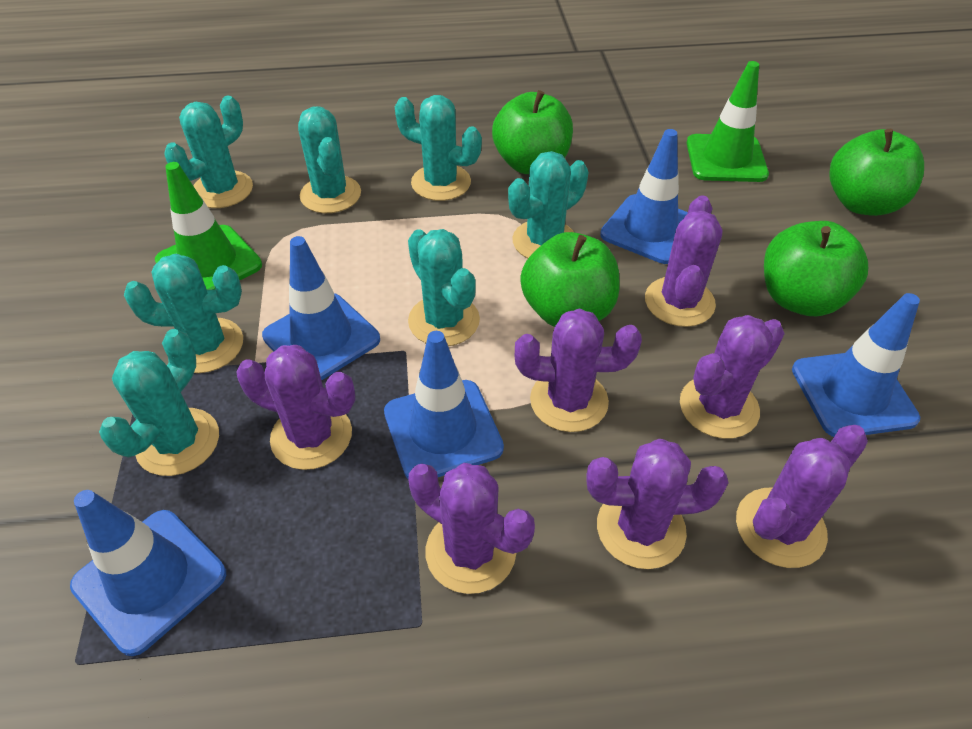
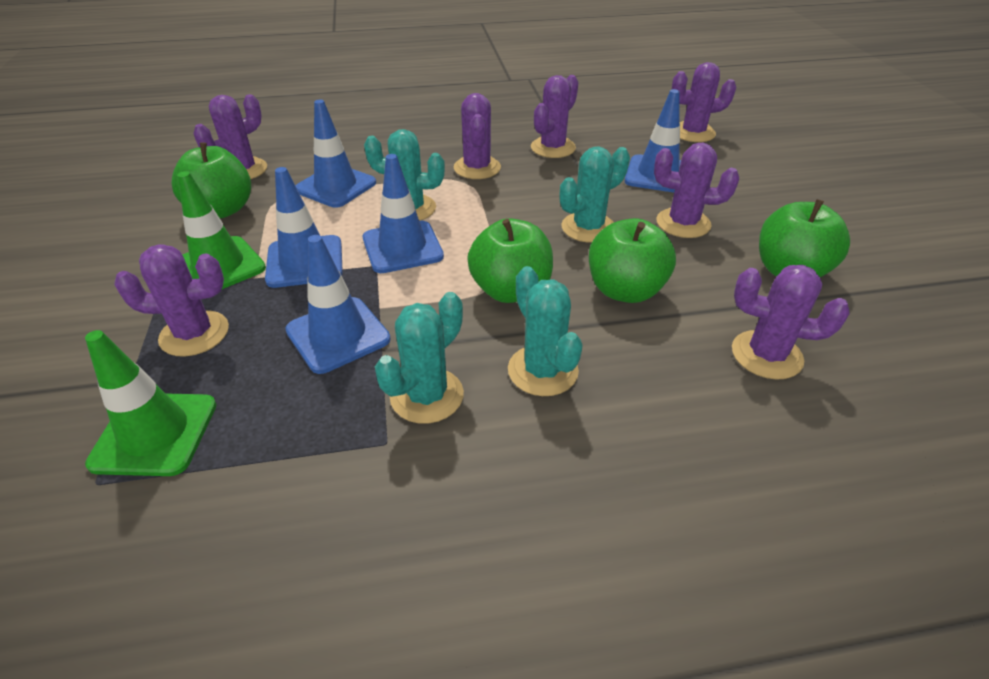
turquoise cactus: [99,329,219,476] [124,254,243,373] [164,96,253,208] [298,106,361,213] [395,95,482,201] [408,229,480,346] [508,151,588,259] = 7 -> [364,129,445,221] [375,292,464,424] [508,266,583,396] [560,146,630,243] = 4

